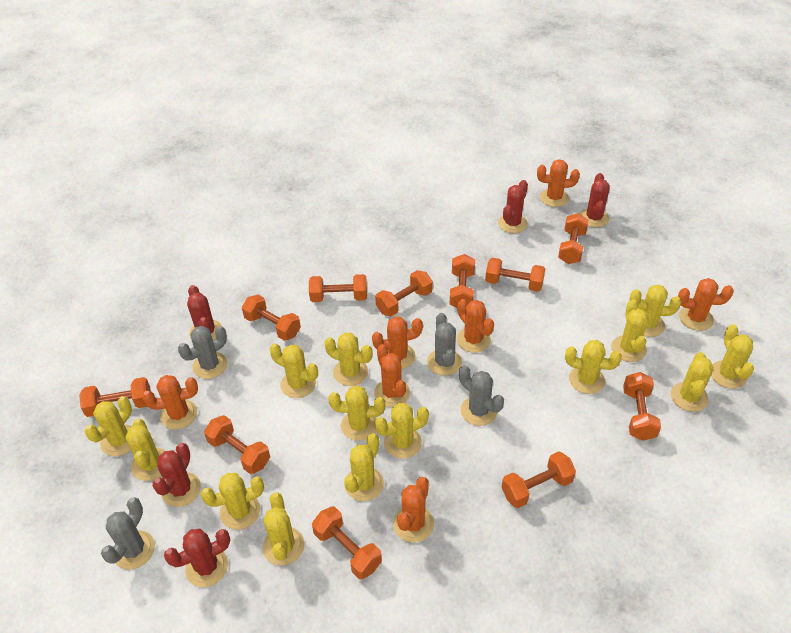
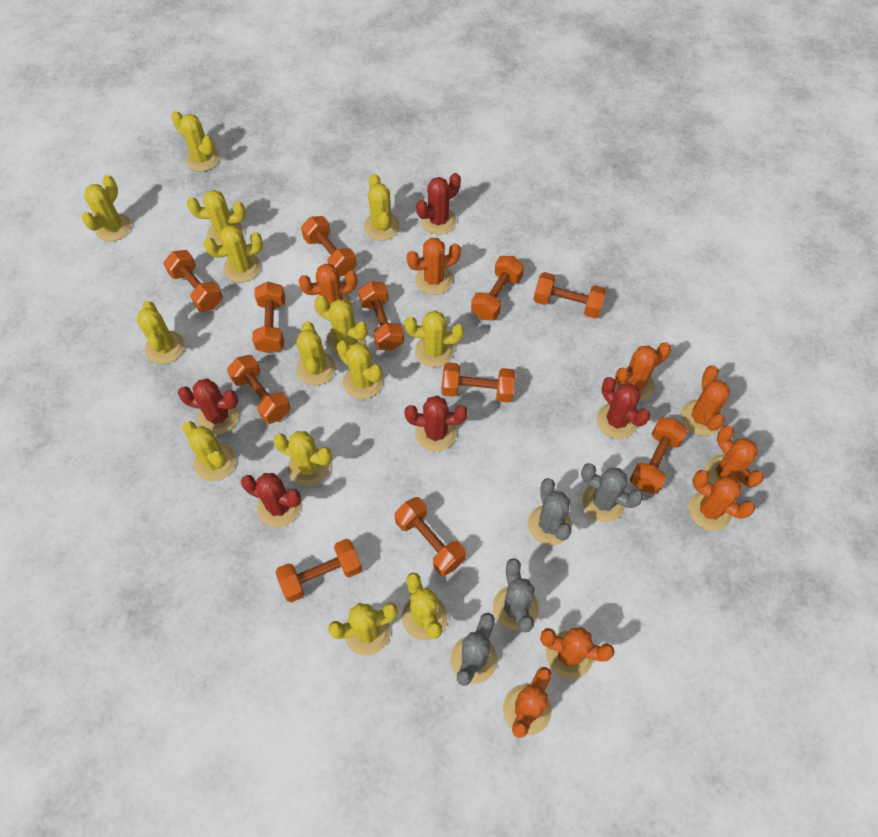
orange cactus: [142,375,198,430] [372,316,423,369] [374,344,410,407] [393,477,434,542] [457,299,494,353] [537,159,580,207] [678,278,734,331] = 7 -> [298,264,357,320] [407,238,461,295] [503,667,552,738] [540,627,615,679] [615,342,671,401] [681,365,730,436] [688,470,755,531] [705,425,764,490] = 8

